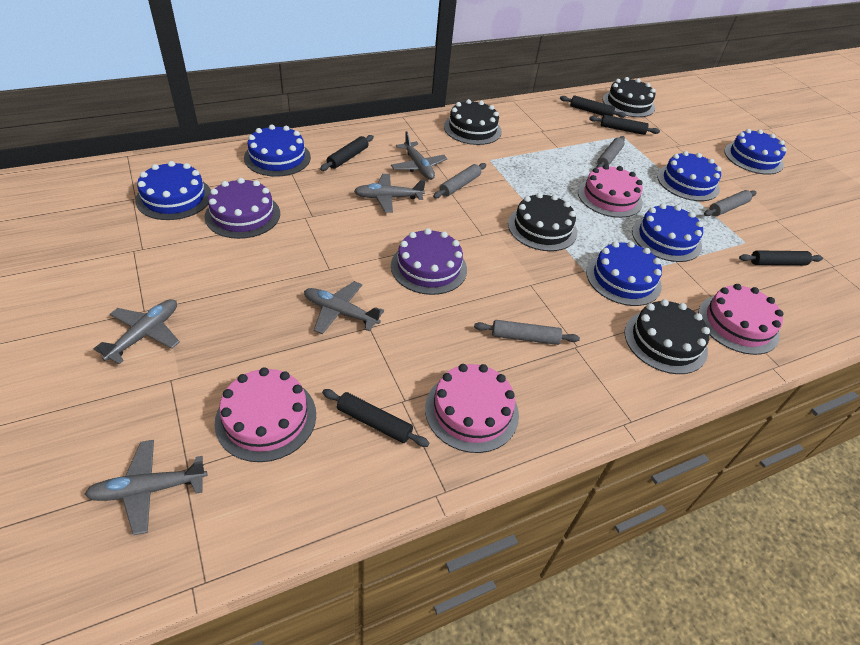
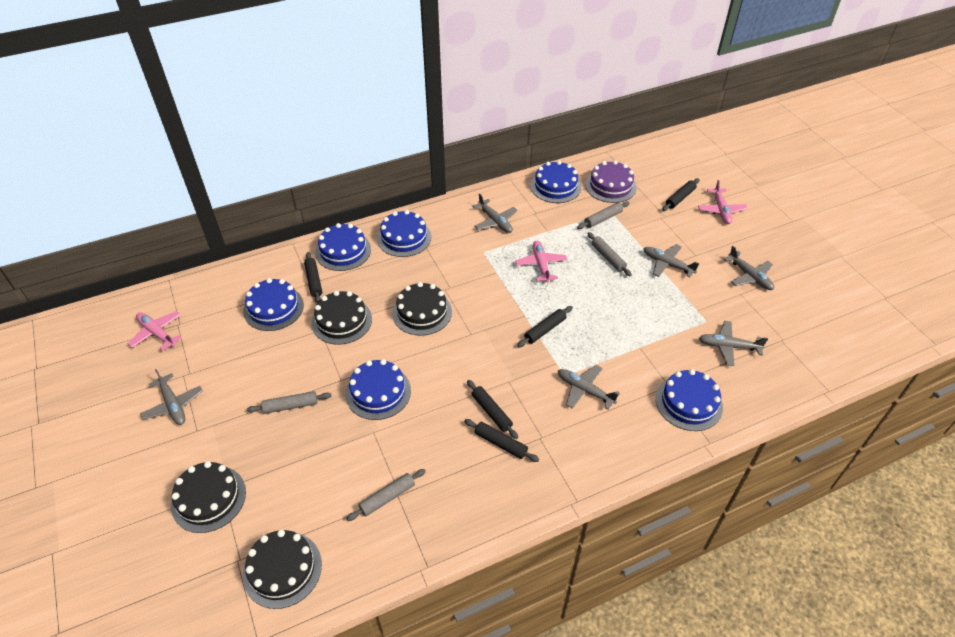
grey plane: [85,440,207,535] [94,299,180,364] [304,281,384,334] [354,174,426,213] [391,131,447,180] = 5 -> [140,369,203,425] [472,193,518,233] [558,365,620,410] [643,244,699,277] [699,321,768,366] [724,246,774,290] = 6
pink cake: [215,367,316,462] [425,364,519,453] [578,164,643,218] [698,284,783,355] = 4 -> none = 0
pink plane: none = 0 -> [128,311,182,351] [515,241,567,283] [698,180,748,224] = 3
purple cake: [204,178,280,239] [391,228,467,295] = 2 -> [585,160,637,203] = 1

